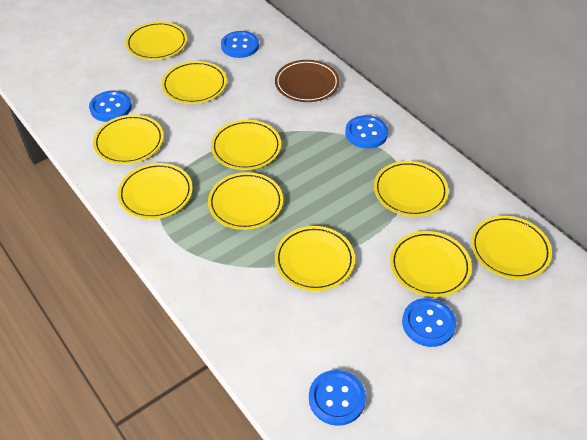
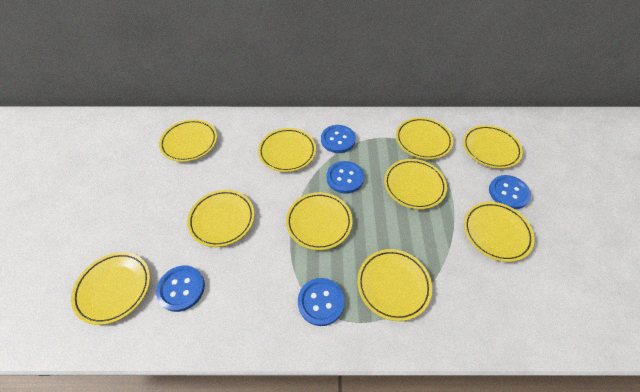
brown plate: [275,60,340,102] = 1 -> none = 0

